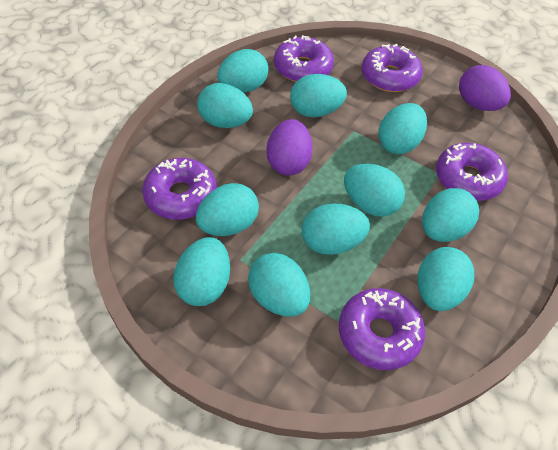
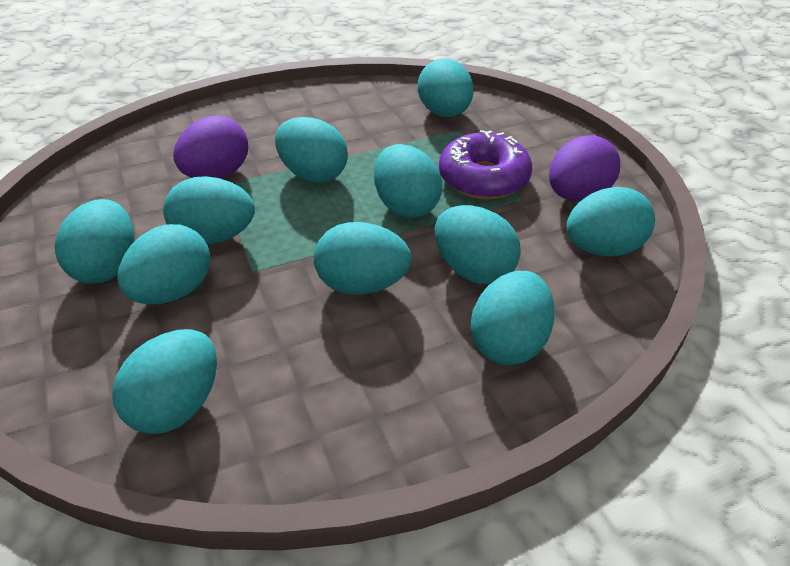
purple donut: [142,158,217,220] [274,35,334,82] [339,288,425,370] [362,44,423,92] [436,143,508,201] = 5 -> [439,130,532,199] = 1

